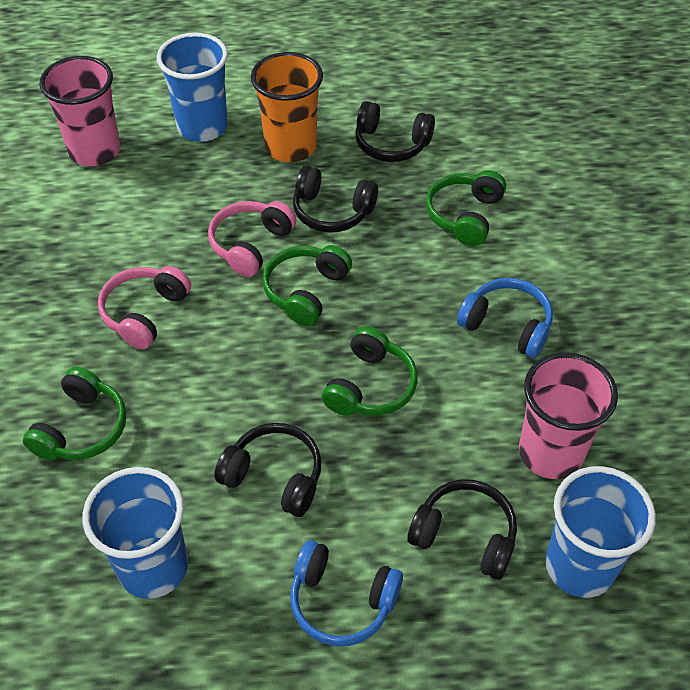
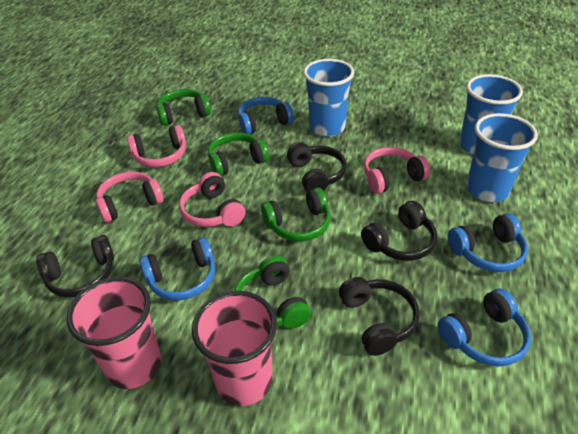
blue headphones: [290,540,403,646] [457,278,553,358] = 2 -> [139,237,215,301] [238,97,294,134] [438,289,531,366] [448,213,528,272] = 4
orange cup: [251,52,323,162] = 1 -> none = 0
pink headphones: [98,266,191,349] [208,201,297,277] = 2 -> [96,171,164,223] [127,125,186,167] [179,172,246,227] [364,147,430,194] = 4

